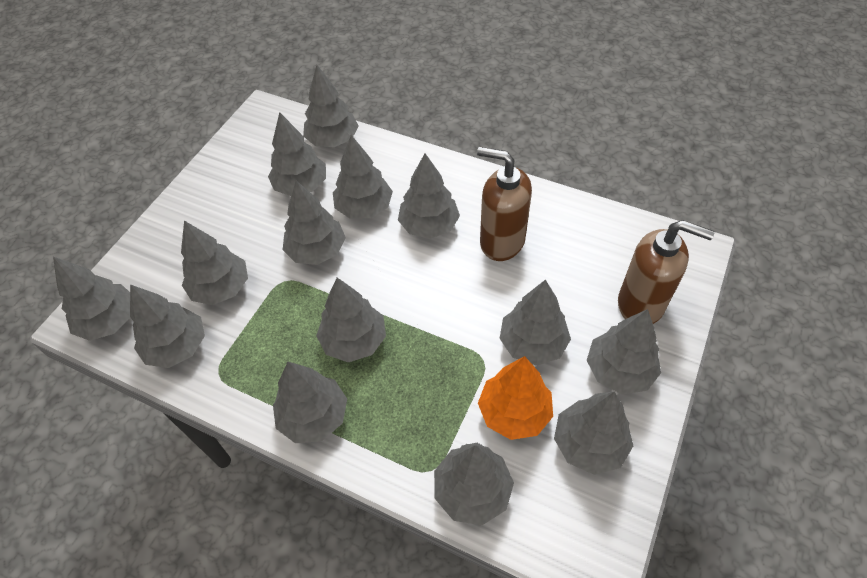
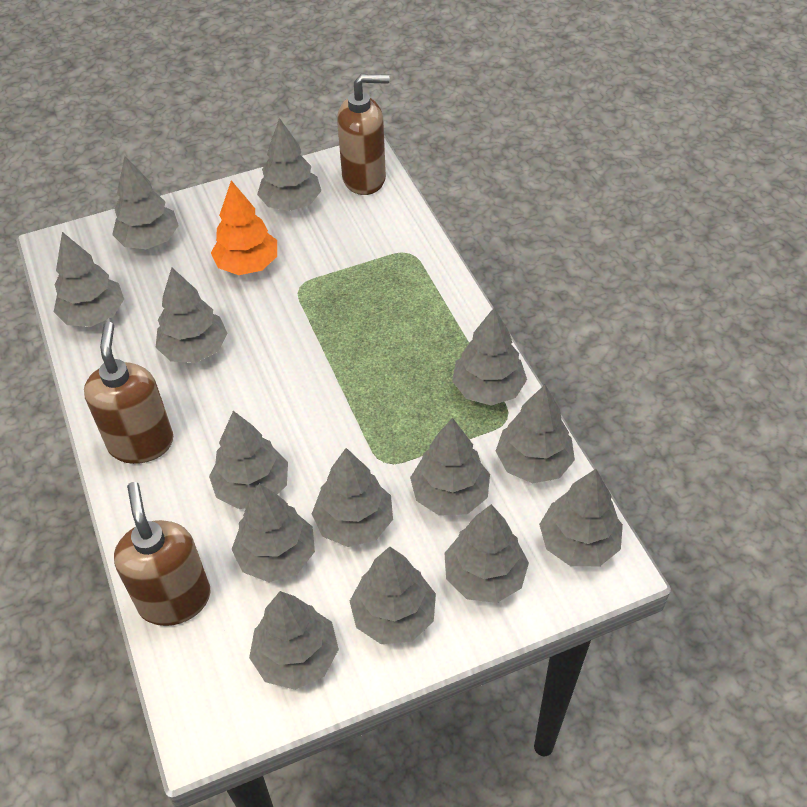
brown soap dispenser: [477,147,532,261] [618,220,715,324] = 2 -> [84,322,173,464] [114,482,211,626] [337,74,390,195] = 3

